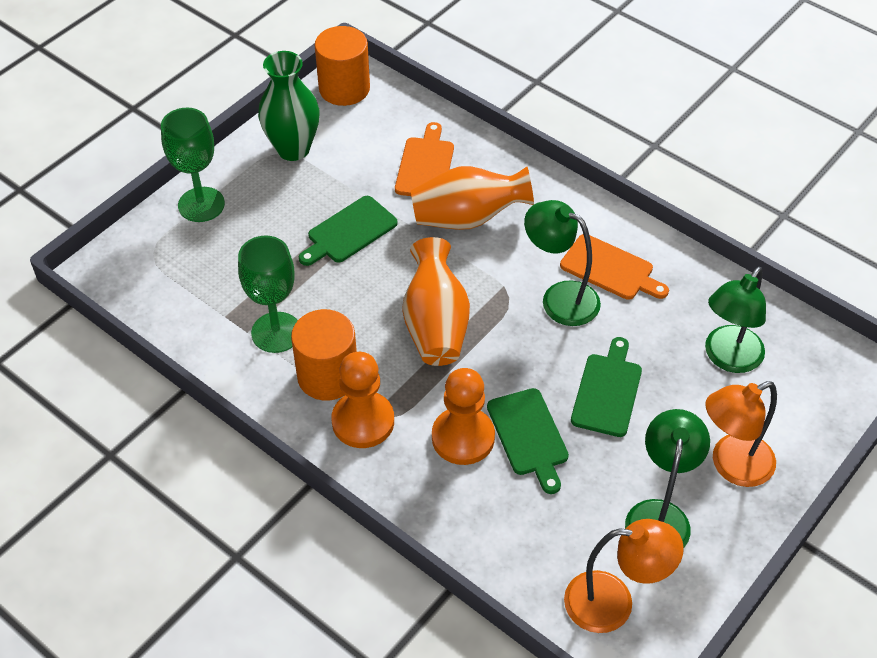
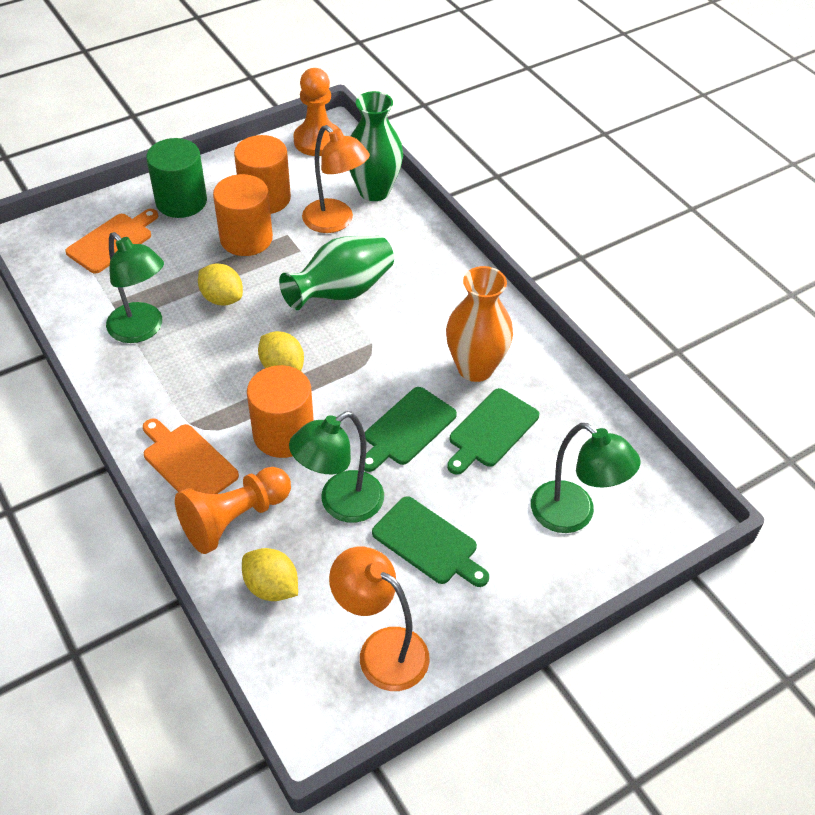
green cylinder: none = 0 -> [146,138,207,218] = 1
green goblet: [161,108,225,222] [238,235,298,353] = 2 -> none = 0
green vase: [258,51,320,161] = 1 -> [279,236,394,310] [349,91,403,201] = 2
orange cylinder: [291,309,357,400] [315,26,370,106] = 2 -> [213,174,273,256] [234,135,291,214] [247,365,314,458] = 3
orange vase: [402,237,470,366] [411,166,534,230] = 2 -> [446,266,513,382] = 1
yellow lemon: none = 0 -> [198,263,243,306] [242,548,298,601] [258,331,304,371] = 3

